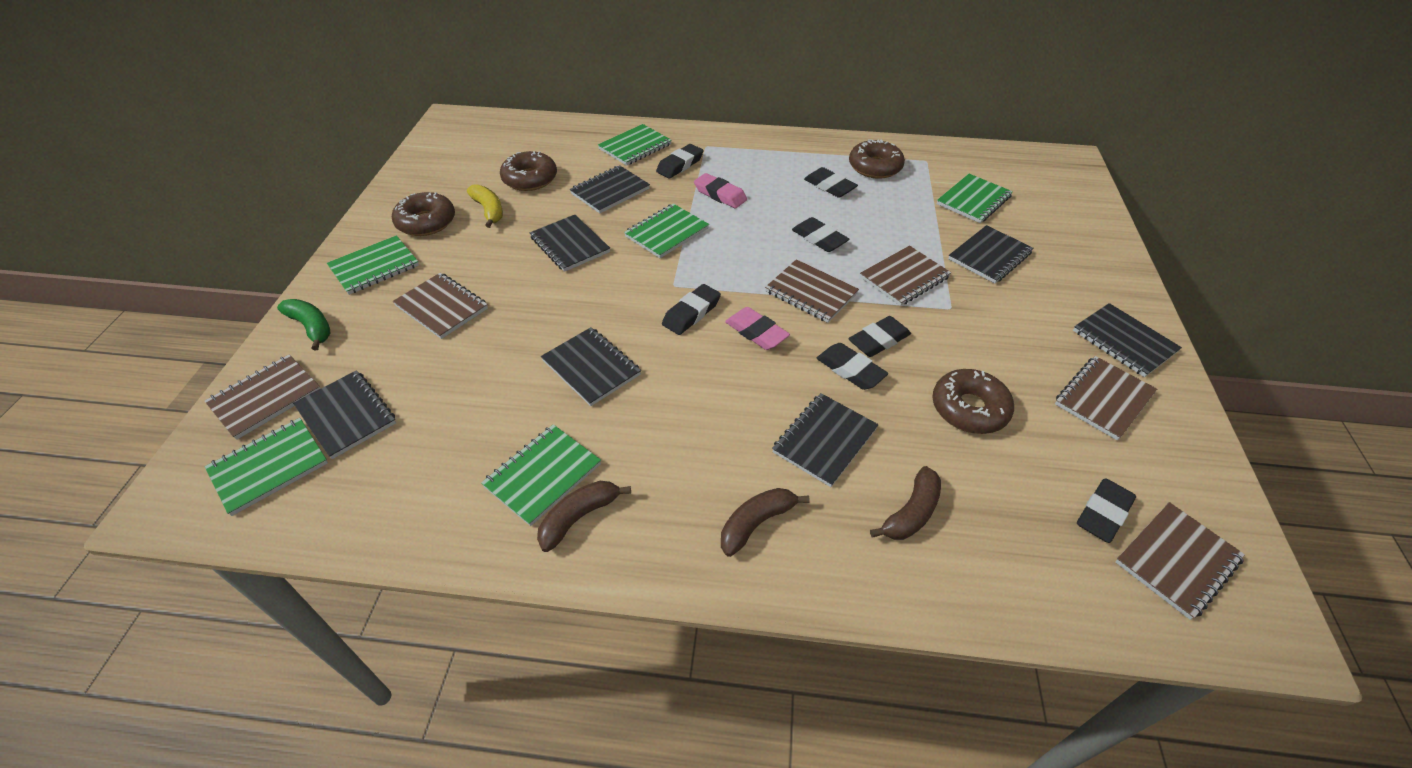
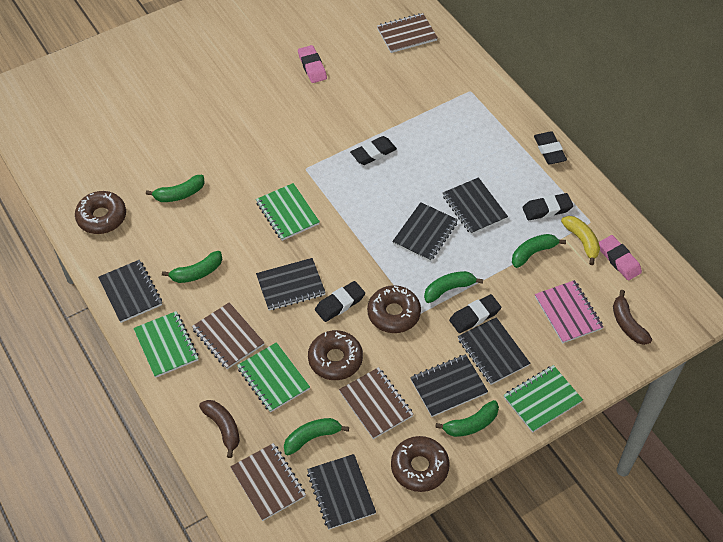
black eraser: [656,144,704,178] [662,284,721,335] [792,217,850,252] [804,167,858,198] [816,343,888,390] [848,316,911,357] [1077,478,1136,543] = 7 -> [315,281,365,322] [350,136,397,165] [449,294,501,333] [522,193,573,220] [534,131,567,164] = 5
brown banana: [537,481,631,552] [721,488,810,557] [870,466,941,540] = 3 -> [199,400,240,458] [613,290,652,345] = 2
brown notebook: [205,355,320,440] [393,273,488,339] [765,259,859,323] [860,246,951,306] [1055,356,1157,441] [1115,502,1245,620] = 6 -> [192,302,265,369] [230,443,306,521] [339,367,414,439] [377,13,438,53] = 4
green banana: [277,299,331,351] = 1 -> [146,175,205,202] [162,251,222,283] [284,418,349,455] [424,271,483,303] [435,400,499,437] [512,234,566,268] = 6
green notebook: [205,418,328,516] [327,235,419,295] [481,424,601,526] [598,124,672,166] [624,204,709,258] [937,174,1013,223] = 6 -> [133,311,198,378] [237,342,310,412] [256,183,320,241] [504,365,583,433] = 4
pink notebook: none = 0 -> [535,280,604,343] = 1

